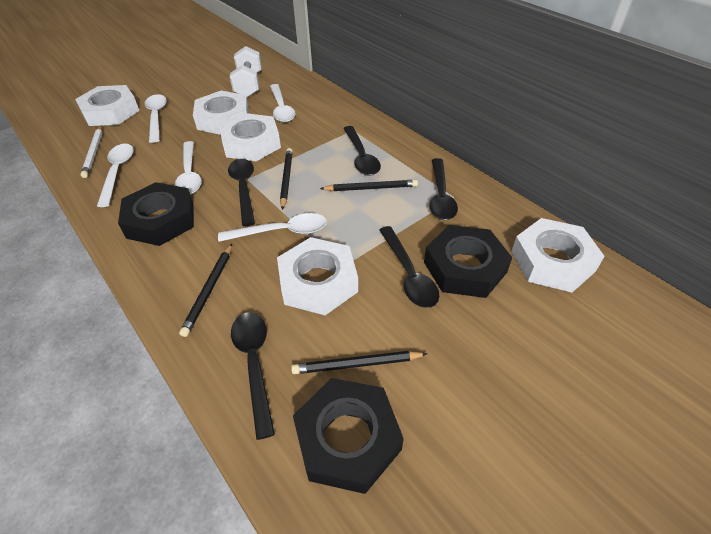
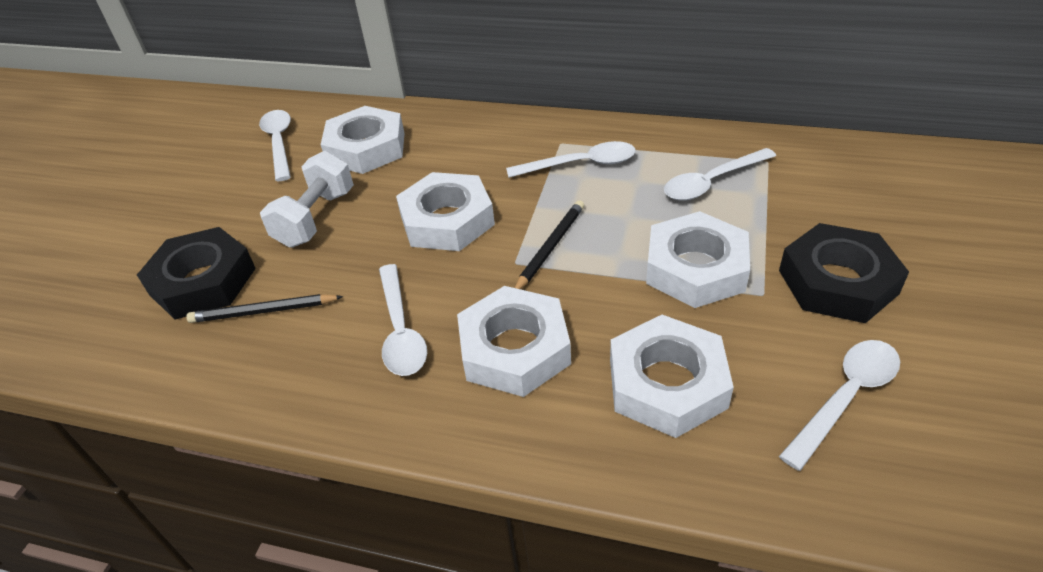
black nut: [118,182,194,246] [293,378,404,494] [424,225,512,298] = 3 -> [137,227,256,319] [779,223,909,323] = 2
black pencil: [179,244,232,337] [280,148,293,210] [291,351,428,374] [320,180,418,191] = 4 -> [187,294,343,323] [515,201,584,289] = 2
black spoon: [228,159,255,226] [231,312,275,440] [343,126,381,176] [380,226,439,308] [429,158,458,220] = 5 -> none = 0
white pencil: [81,126,102,178] = 1 -> none = 0

